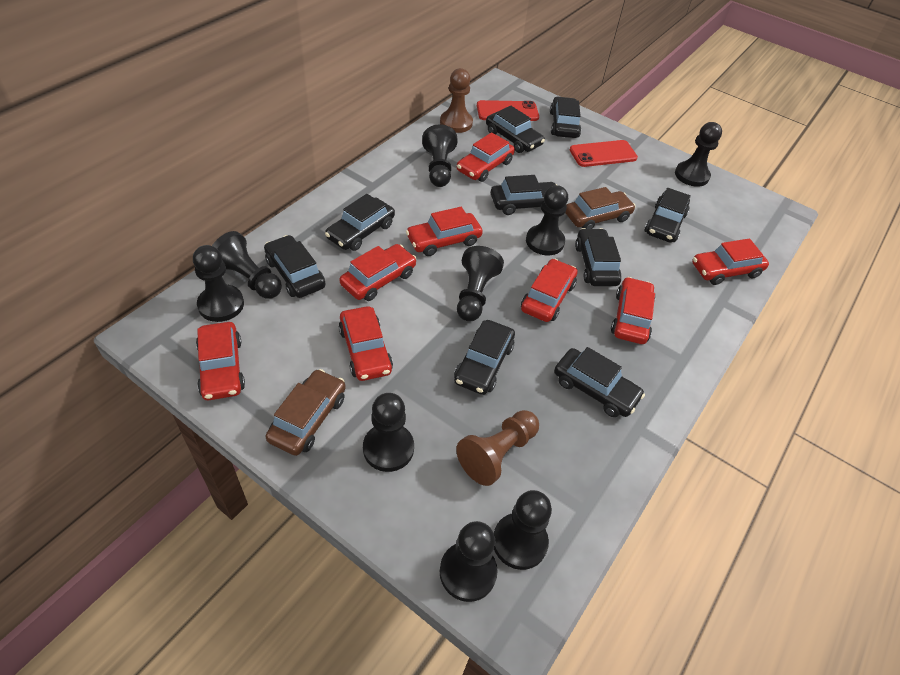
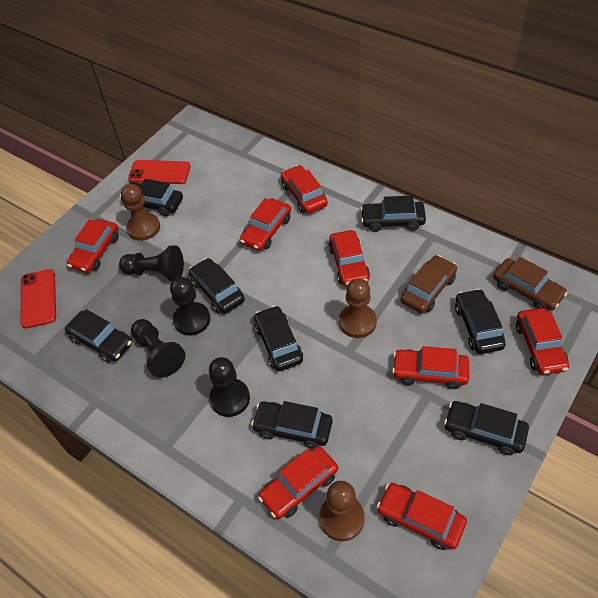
black car: [264,235,326,298] [325,194,395,251] [454,320,515,395] [486,106,545,153] [491,175,557,215] [550,97,581,138] [554,347,645,417] [575,228,621,286] [645,188,691,242] = 9 -> [65,309,132,363] [120,179,183,216] [189,258,245,314] [251,401,332,449] [254,306,303,371] [360,196,426,232] [444,401,529,455] [455,289,506,354] = 8
black pawn: [193,245,244,322] [212,231,282,299] [363,393,414,472] [422,124,457,187] [440,521,498,602] [457,246,504,321] [494,490,552,570] [526,185,568,255] [675,122,722,187] = 9 -> [119,245,184,281] [131,319,185,378] [170,277,210,336] [209,357,250,417] = 4
brown pawn: [440,68,473,133] [456,410,539,486] = 2 -> [121,184,160,241] [319,481,365,541] [339,278,377,338] = 3

